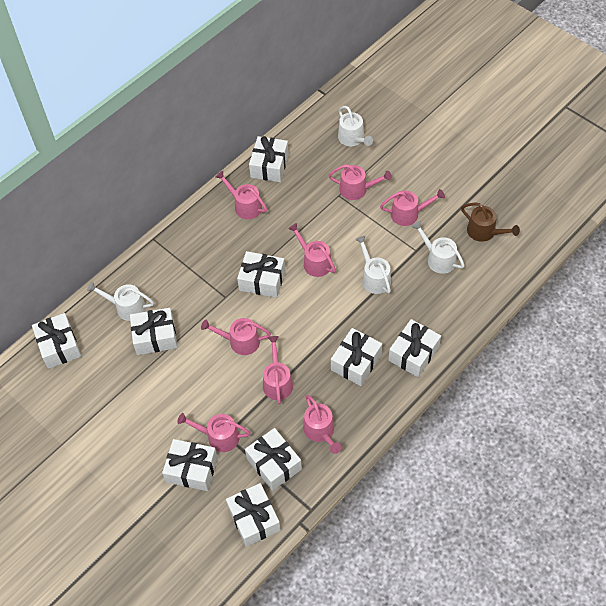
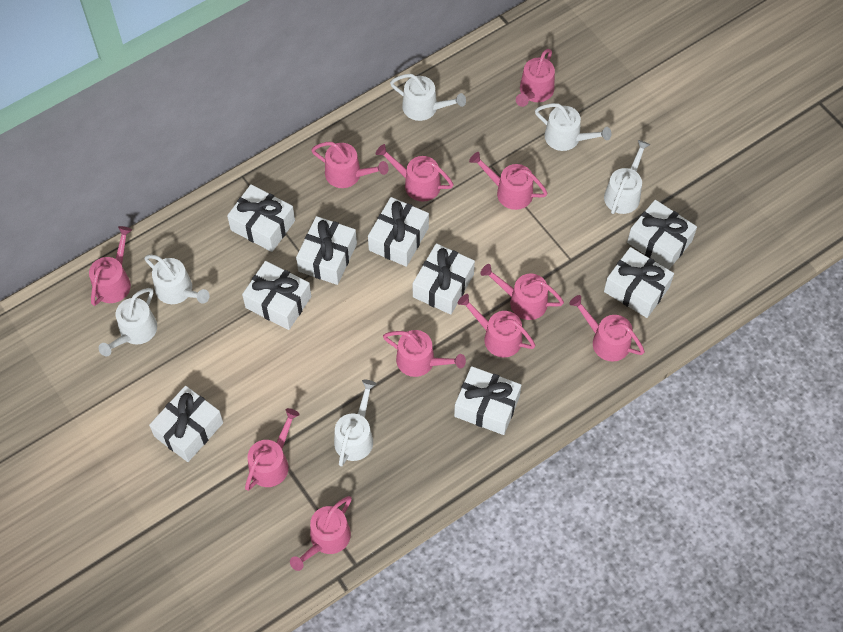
brown watering can: [461,202,520,242] = 1 -> none = 0
pink watering can: [177,413,250,452] [201,318,271,355] [216,171,267,219] [263,336,293,404] [288,223,336,277] [303,395,342,454] [328,164,392,200] [380,189,445,226] = 8 -> [89,226,132,306] [245,408,300,491] [290,496,352,571] [311,142,389,188] [376,144,454,202] [383,330,466,377] [458,294,536,357] [469,152,548,210] [480,264,564,320] [516,49,555,107] [569,295,645,362] = 11
white watering can: [87,282,154,321] [338,106,373,146] [355,236,391,294] [412,221,465,274] = 4 -> [99,288,157,356] [144,255,210,304] [334,380,376,467] [390,74,466,121] [535,103,611,151] [604,140,650,214] = 6

